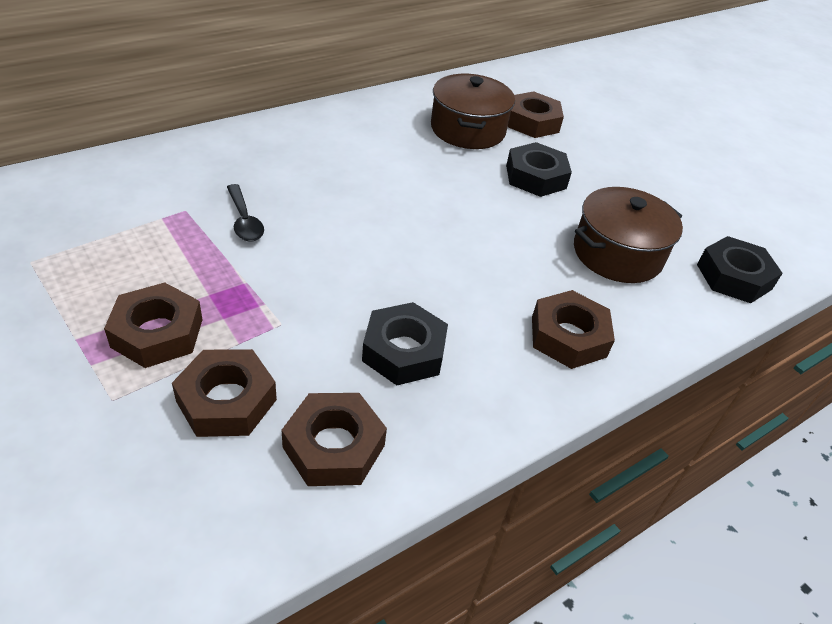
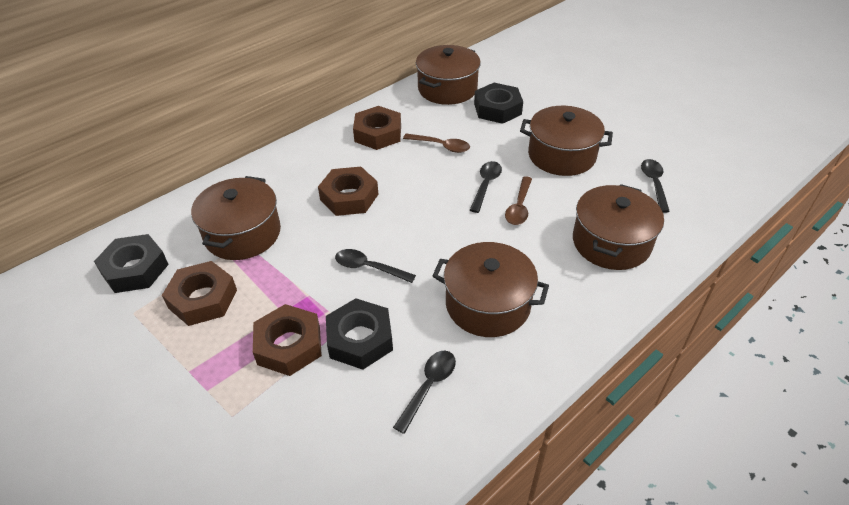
black spoon: [227,184,264,242] = 1 -> [335,249,416,283] [393,351,456,434] [470,161,502,213] [641,159,670,213] = 4
brown nut: [104,283,202,368] [172,349,277,437] [282,393,387,486] [508,91,564,138] [532,290,615,369] = 5 -> [162,261,237,326] [253,304,322,376] [318,167,379,216] [353,106,401,150] = 4
brown pot: [431,74,515,149] [574,187,683,283] = 2 -> [191,176,281,260] [416,45,481,105] [433,242,549,337] [520,106,613,176] [573,184,664,270] = 5
brown spoon: none = 0 -> [403,134,470,153] [505,176,532,225] = 2

